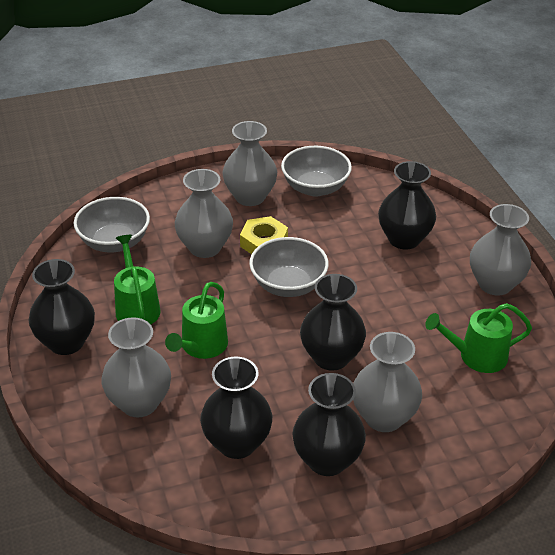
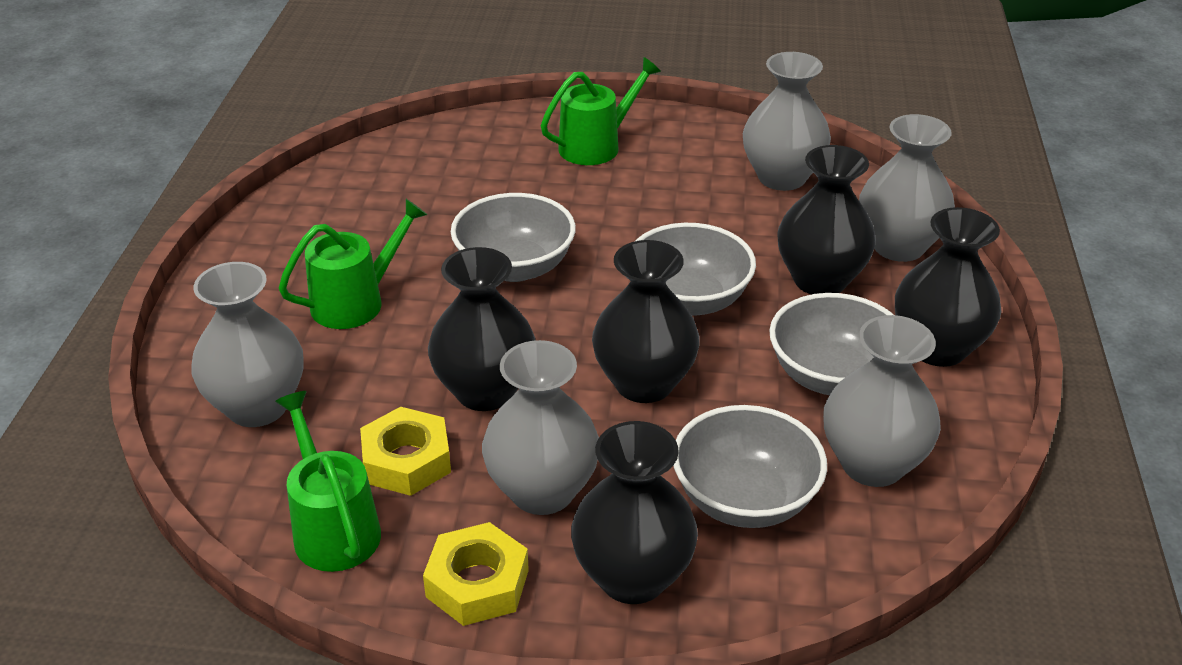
grey bowl: [74,197,150,252] [249,237,329,297] [281,146,352,197] = 3 -> [451,193,576,282] [634,223,756,316] [673,405,827,528] [769,293,894,395] = 4
yellow nut: [240,216,288,254] = 1 -> [360,407,451,496] [423,522,529,626] = 2

